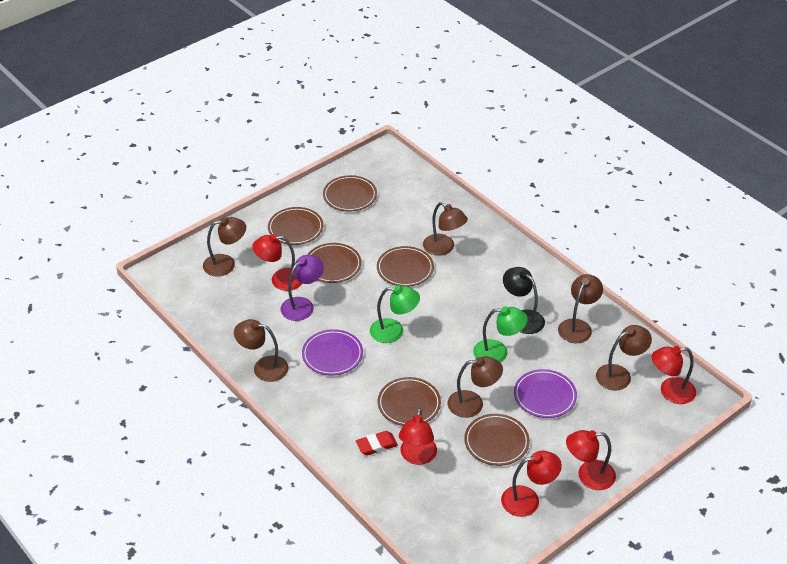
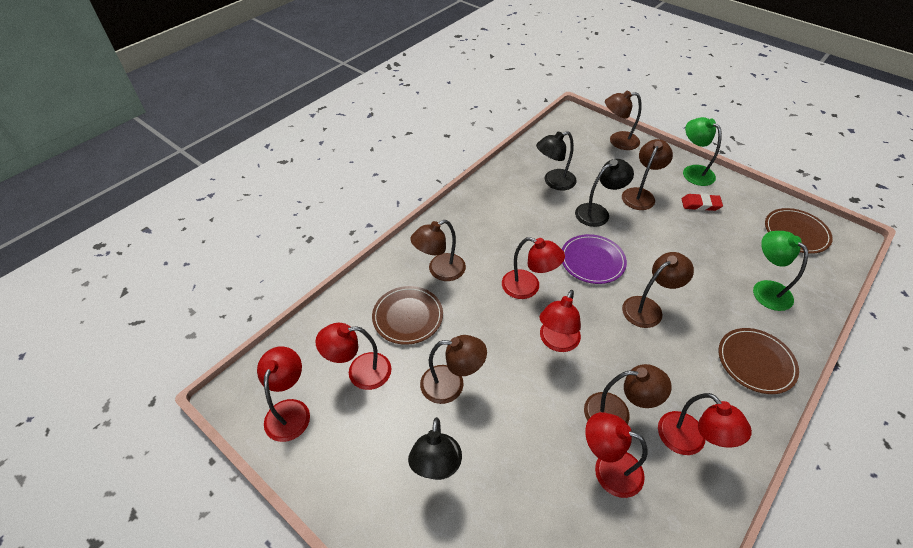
black lamp: [503,267,545,334] = 1 -> [408,417,462,480] [536,131,577,190] [575,159,634,227] = 3
brown plate: [268,207,323,245] [307,243,362,283] [323,175,377,211] [377,246,434,287] [378,377,441,426] [464,414,530,466] = 6 -> [372,286,443,345] [719,328,799,394] [765,208,833,254] = 3
purple lamp: [281,255,324,321] = 1 -> none = 0
purple plate: [302,329,363,375] [514,369,577,418] = 2 -> [562,234,627,284] = 1
red lamp: [252,234,302,291] [399,408,437,465] [501,451,562,517] [566,430,616,490] [652,346,696,404] = 5 -> [257,346,310,442] [315,323,392,390] [502,237,565,299] [539,290,581,352] [585,412,647,498] [658,393,752,455] = 6

